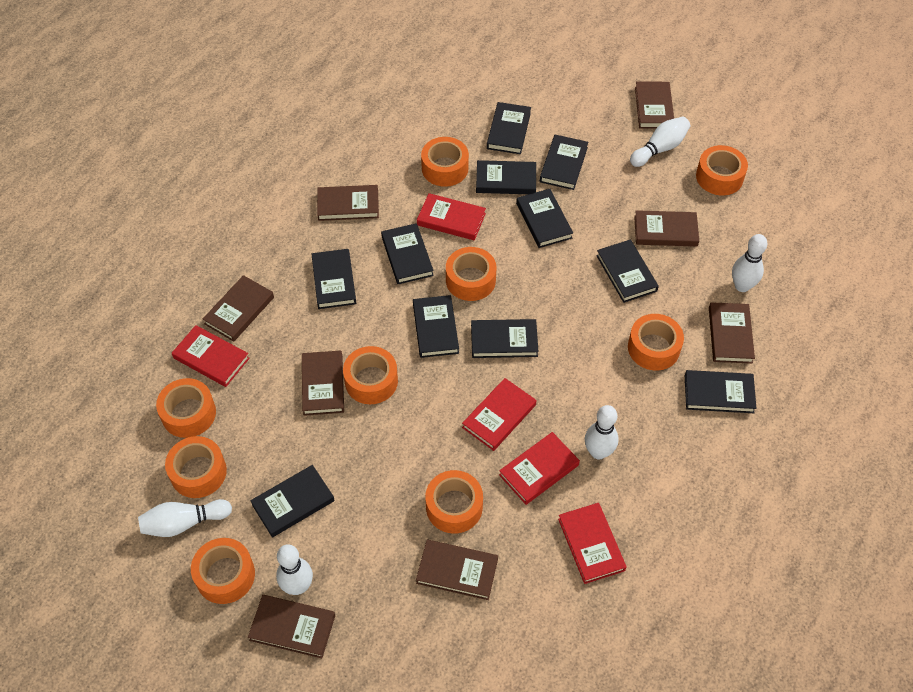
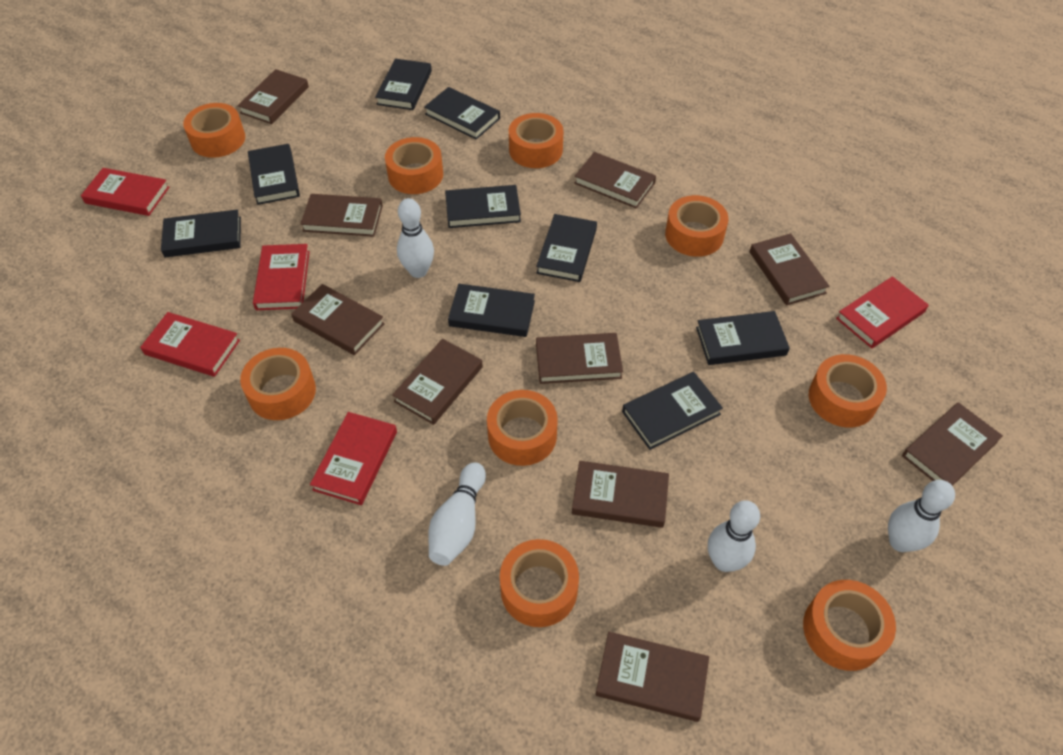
black book: [250,465,335,537] [312,249,356,309] [381,223,434,284] [413,295,459,358] [471,319,539,358] [476,160,536,194] [487,102,531,154] [516,189,573,248] [540,134,588,190] [596,239,659,303] [685,370,757,413] = 11 -> [161,209,241,257] [248,144,300,205] [375,59,432,110] [424,87,500,140] [445,185,521,228] [448,284,535,337] [536,214,597,282] [622,372,723,450] [696,311,790,365] = 9
brown book: [203,275,274,342] [248,595,335,658] [302,350,344,416] [317,185,379,221] [416,540,498,600] [634,210,699,247] [635,81,674,129] [709,302,755,364] = 8 -> [237,69,309,124] [291,284,385,355] [300,194,383,237] [392,339,483,425] [536,333,623,384] [572,461,669,528] [574,152,656,208] [595,632,709,722] [749,233,830,305] [902,402,1003,486] = 10
white bowling pin: [138,499,232,537] [276,544,313,595] [585,405,619,460] [630,117,690,167] [732,234,767,292] = 5 -> [397,198,434,278] [428,462,486,566] [708,500,760,572] [888,480,955,552] = 4

